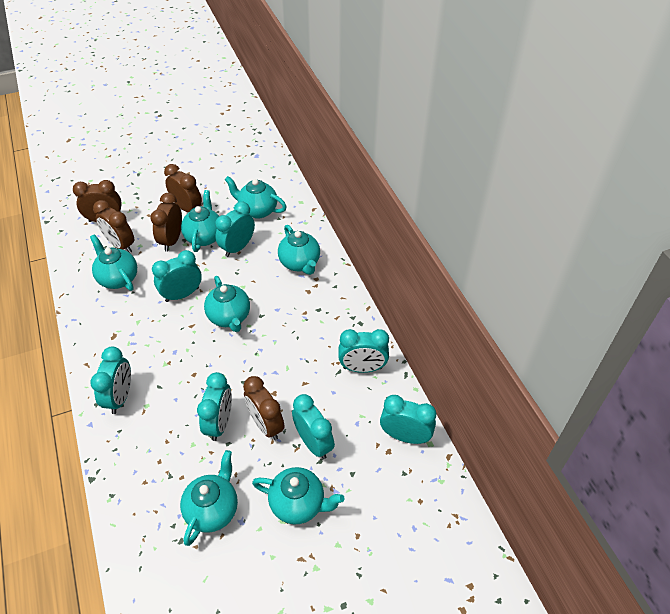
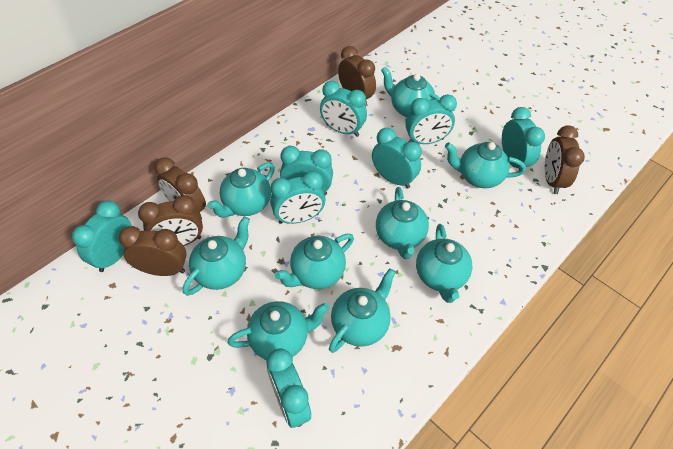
turquoise clock: [91,347,131,414] [152,250,202,302] [197,372,232,441] [215,202,255,257] [292,394,335,459] [338,329,389,373] [380,395,436,444] = 7 -> [72,200,132,272] [266,349,311,428] [270,171,326,224] [280,146,333,195] [320,81,367,137] [372,128,422,189] [405,94,457,144] [502,107,545,170] = 8
turquoise teapot: [90,234,137,291] [180,450,238,546] [181,190,219,252] [204,276,250,332] [225,176,287,219] [252,467,345,524] [278,225,320,275] = 7 -> [183,216,250,296] [207,162,275,217] [227,301,329,360] [275,234,354,289] [329,268,396,353] [376,187,429,259] [381,67,440,117] [416,224,473,303] [445,142,526,188] = 9

